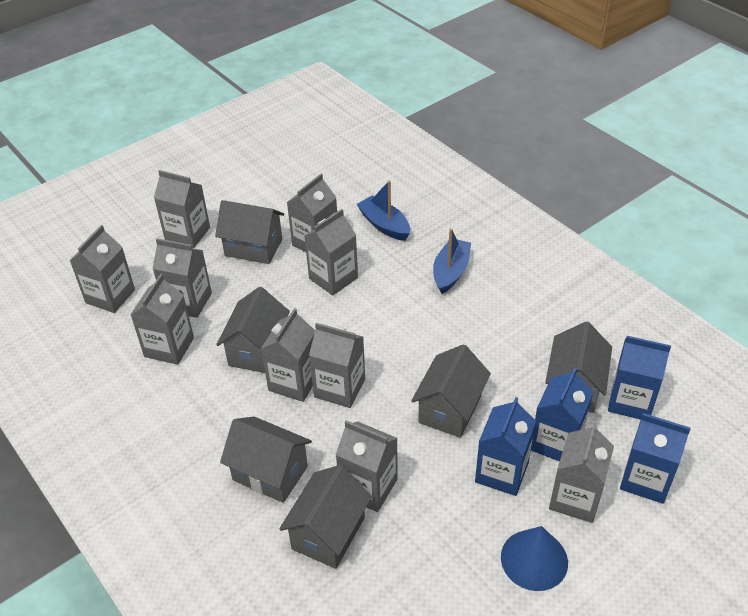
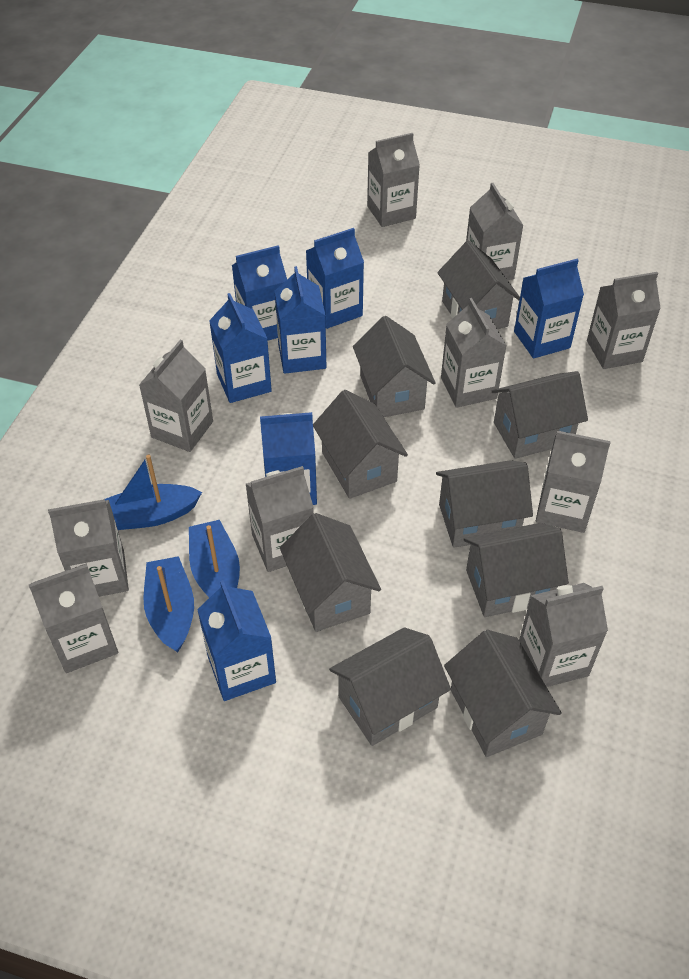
blue boat: [356,180,410,241] [433,228,471,294] = 2 -> [105,455,202,530] [143,556,194,653] [189,520,240,598] = 3
blue carton: [475,397,536,496] [531,367,593,461] [608,336,671,420] [620,413,691,504] = 4 -> [197,580,276,701] [209,293,272,403] [232,245,287,340] [260,412,317,505] [275,266,326,374] [306,228,364,329] [514,259,584,358] = 7
blue cone: [501,526,568,591] = 1 -> none = 0
grey house: [215,200,284,264] [216,287,290,373] [220,417,312,503] [279,465,372,569] [411,344,491,438] [545,321,612,413] = 6 -> [280,513,381,632] [313,390,408,499] [329,627,451,746] [353,316,436,417] [436,460,533,548] [437,241,520,329] [444,630,562,757] [463,523,569,617] [492,371,588,459] = 9

